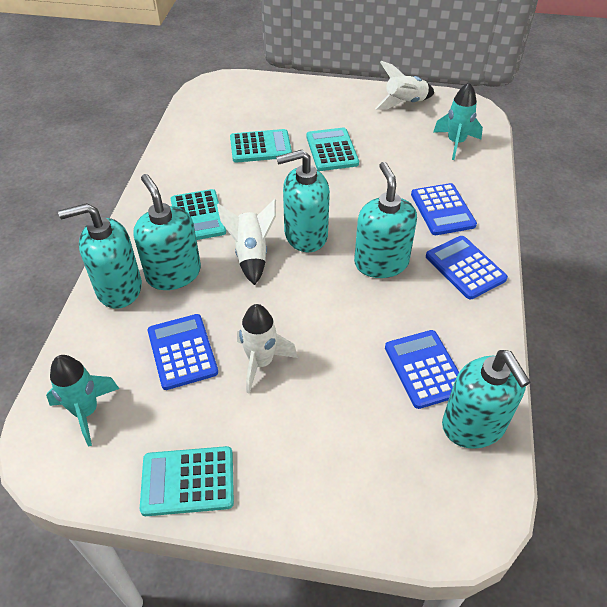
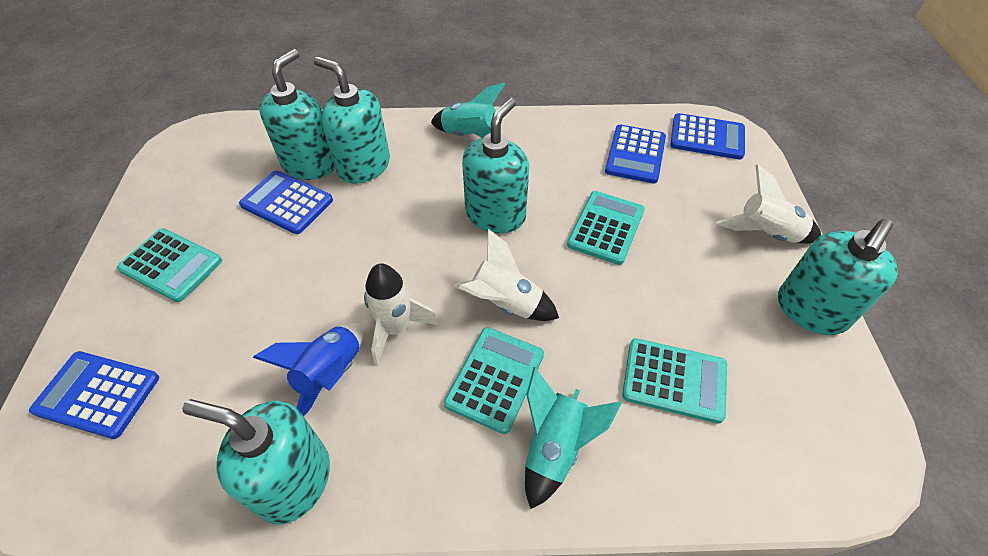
blue rocket: none = 0 -> [253,323,363,416] = 1

